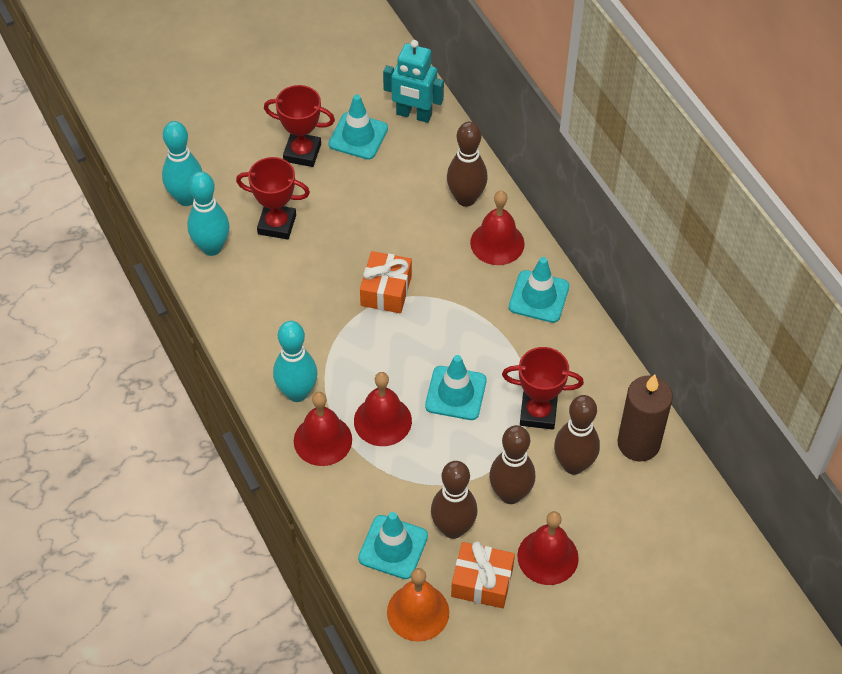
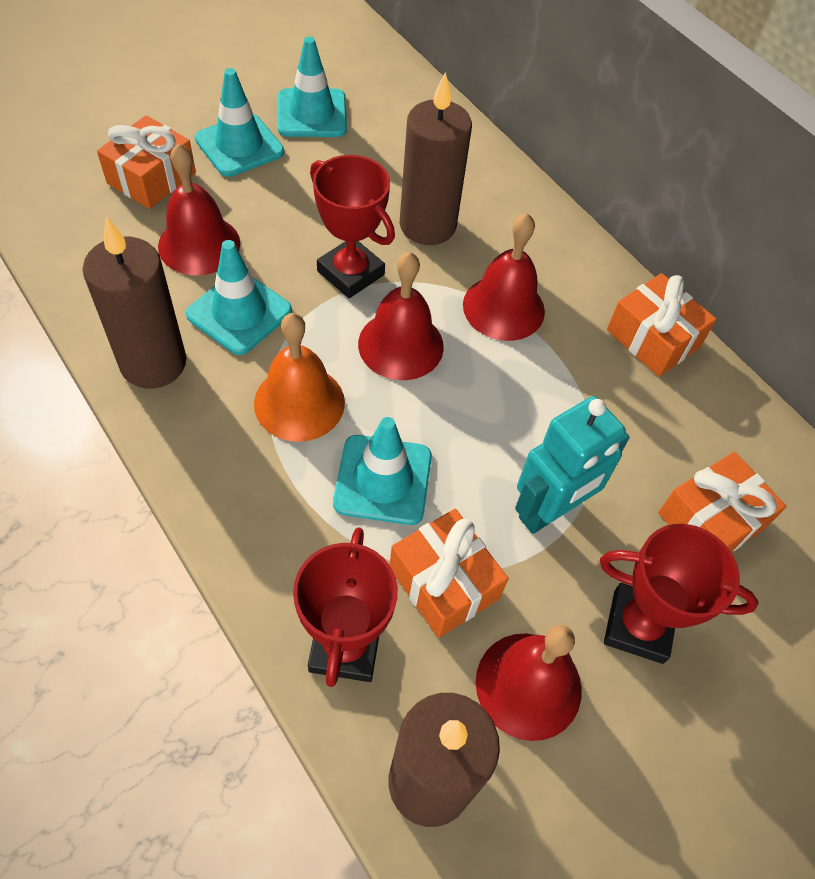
brown bowling pin: [431,461,477,539] [447,122,488,207] [489,425,535,504] [554,395,600,475] = 4 -> none = 0
brown candle: [617,374,673,461] = 1 -> [83,217,186,389] [389,693,500,827] [400,72,472,245] = 3
orange gift: [360,251,412,313] [451,541,515,608] = 2 -> [97,115,196,209] [390,509,508,638] [607,273,717,377] [658,452,786,552] = 4
turquoise bowling pin: [162,121,203,206] [187,171,229,256] [273,321,318,402] = 3 -> none = 0

